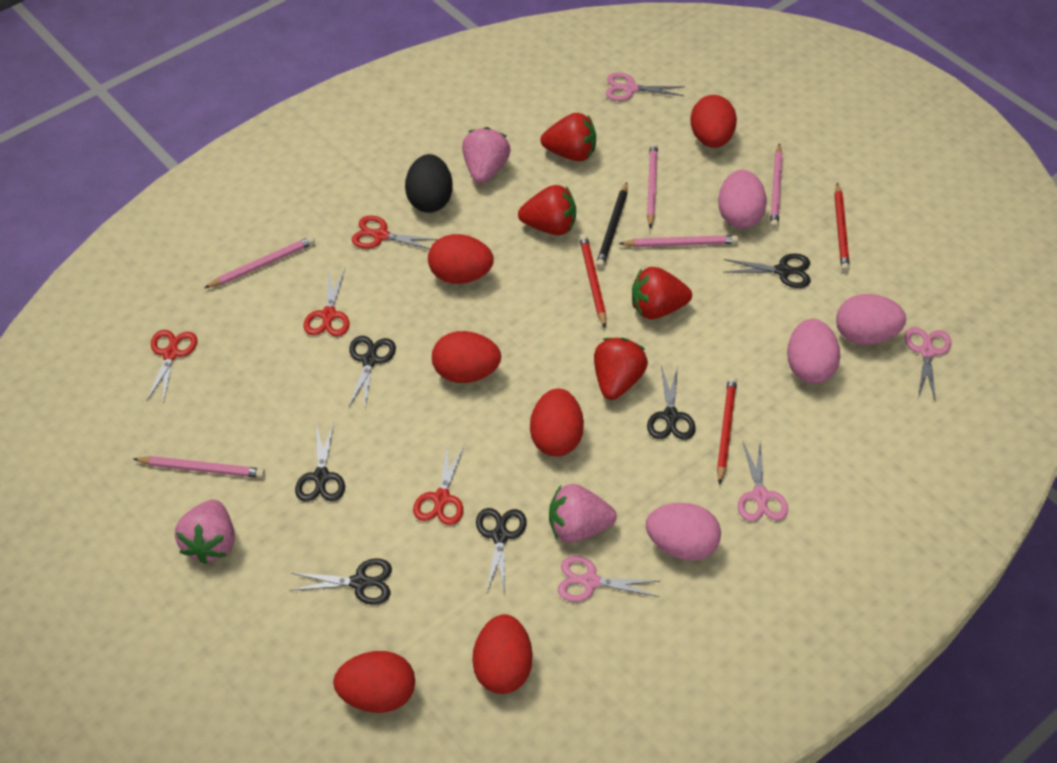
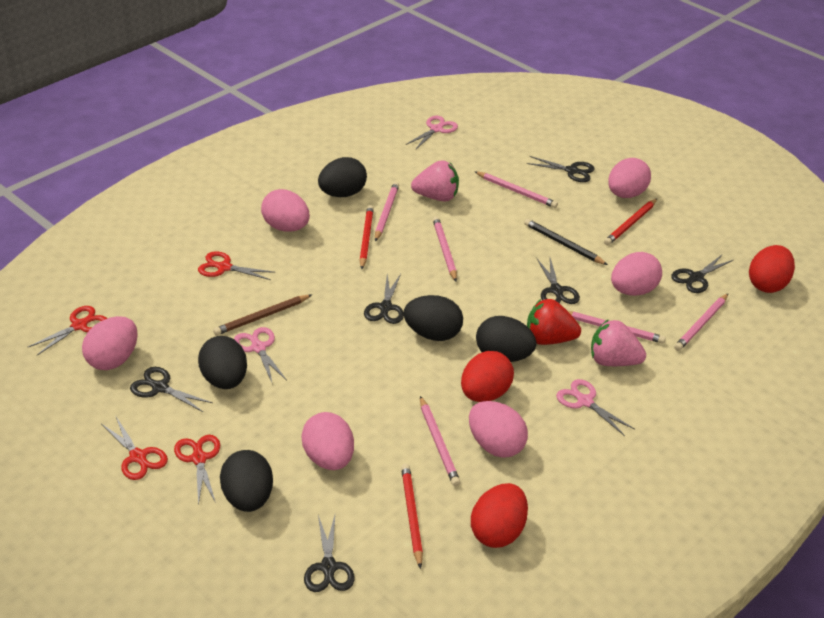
black egg: [405,154,453,213] = 1 -> [198,336,247,389] [220,450,273,512] [318,157,367,197] [404,295,463,341] [476,316,537,362] = 5
brown pencil: none = 0 -> [213,295,312,335] = 1
pink egg: [646,503,721,561] [718,170,767,229] [787,319,840,384] [836,294,906,345] = 4 -> [82,316,138,370] [261,189,310,232] [301,412,354,470] [469,401,528,458] [608,158,651,198] [611,252,662,296] = 6
pink pencil: [133,456,265,478] [204,236,315,288] [618,235,739,247] [647,143,658,228] [770,144,783,229] = 5 -> [375,182,399,242] [420,396,460,486] [433,216,457,282] [474,171,558,208] [568,311,666,344] [674,294,728,351] = 6
pink scissors: [558,556,660,602] [606,73,685,101] [738,439,788,521] [904,327,951,402] = 4 -> [234,327,286,385] [406,116,458,150] [556,379,634,436] = 3
pink strawberry: [175,500,235,564] [462,127,511,184] [549,484,617,543] = 3 -> [411,160,459,202] [591,319,646,366] = 2
red egg: [333,651,415,713] [428,234,494,284] [432,331,501,383] [472,614,532,694] [530,389,584,456] [690,95,737,148] = 6 -> [461,351,514,402] [471,483,528,548] [749,245,795,293] = 3
red strawberry: [518,185,576,235] [540,113,596,161] [594,338,648,400] [632,267,692,319] = 4 -> [527,299,581,345] = 1

